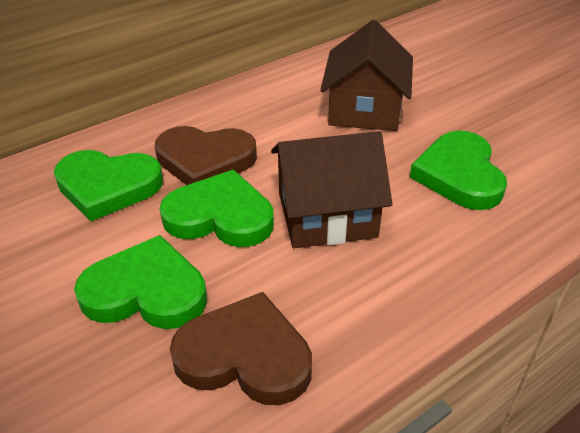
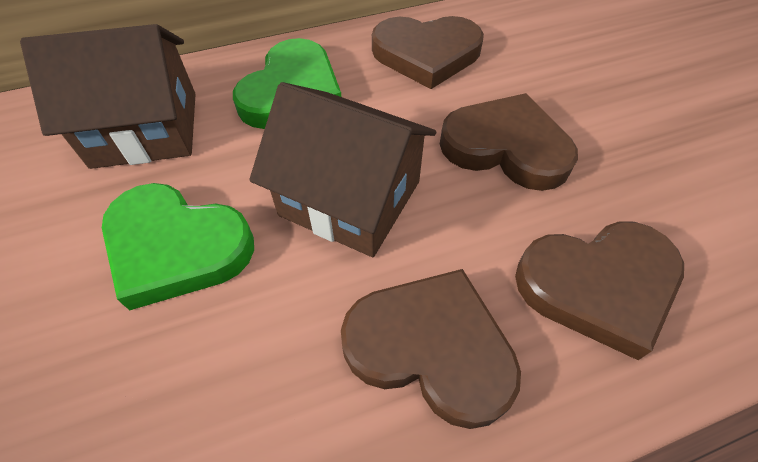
brown heart: [155,126,257,185] [170,292,312,405] = 2 -> [341,269,521,429] [372,16,484,89] [440,93,578,191] [515,221,684,360] = 4
green heart: [54,150,163,221] [74,235,207,329] [159,170,274,247] [410,131,507,210] = 4 -> [102,183,254,311] [233,38,341,129] = 2

